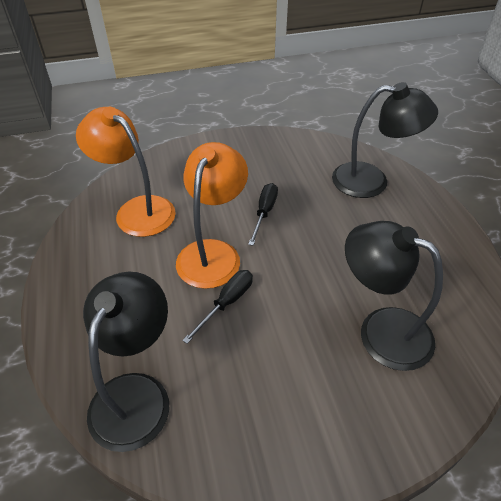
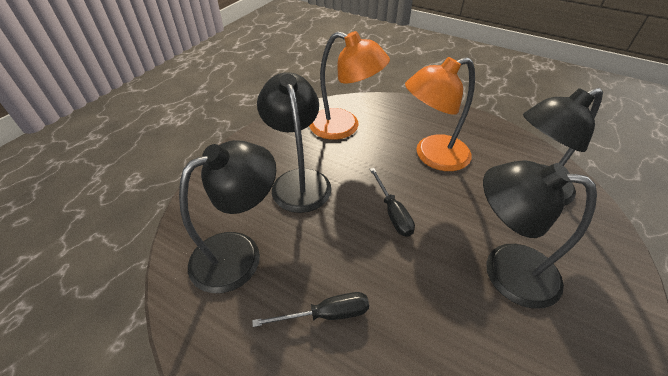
black lamp: [83,271,169,452] [332,82,438,198] [345,221,443,371] = 3 -> [179,140,276,293] [257,72,332,213] [483,160,597,309] [523,88,603,206] = 4

